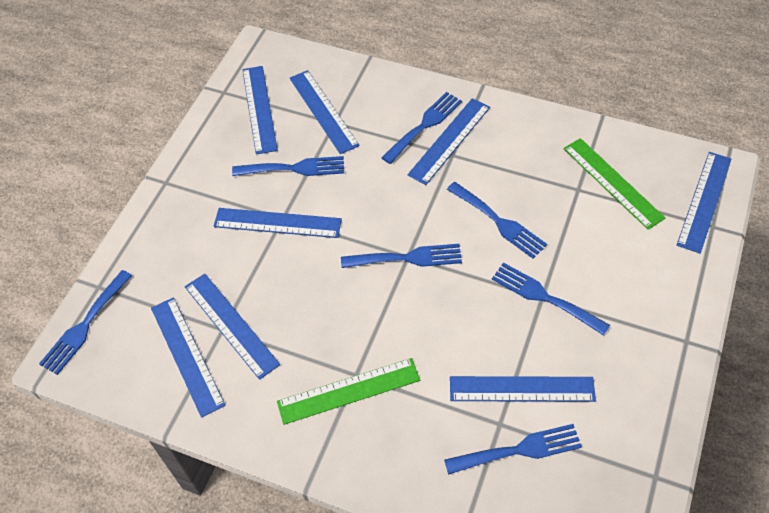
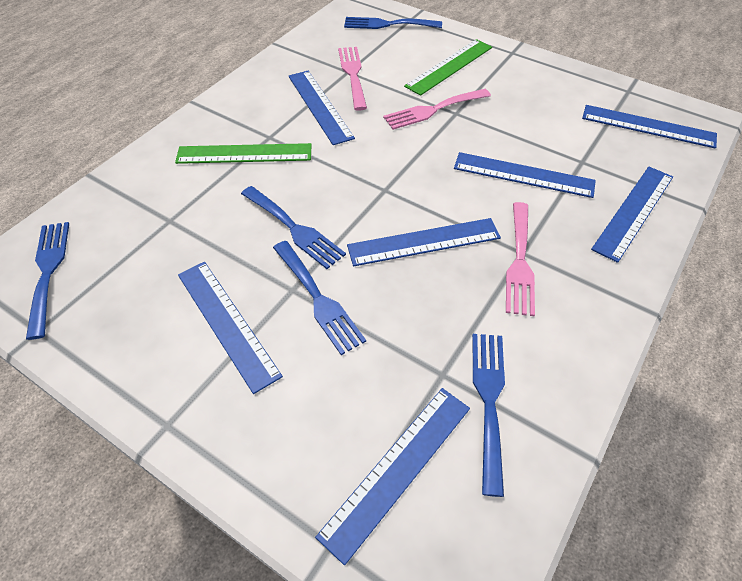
blue fork: [39,270,132,375] [232,156,344,176] [341,244,462,268] [381,92,462,164] [444,424,582,475] [447,182,547,259] [492,262,610,336] = 7 -> [26,222,69,340] [241,186,346,269] [273,241,366,355] [344,17,442,29] [472,334,505,497] = 5
blue ruler: [151,297,226,418] [185,274,280,380] [214,208,342,238] [242,66,278,155] [290,70,360,154] [407,98,490,185] [450,376,596,402] [677,152,731,254] = 8 -> [178,262,283,394] [289,71,355,145] [315,388,470,565] [347,218,501,266] [454,152,596,198] [582,105,717,149] [591,167,673,263] = 7
pink fork: none = 0 -> [338,47,367,111] [383,89,491,130] [506,202,535,316] = 3

